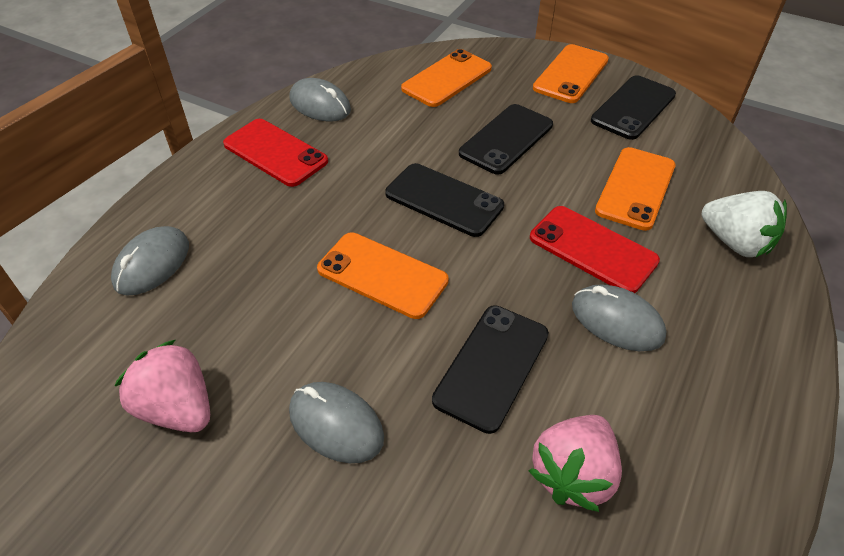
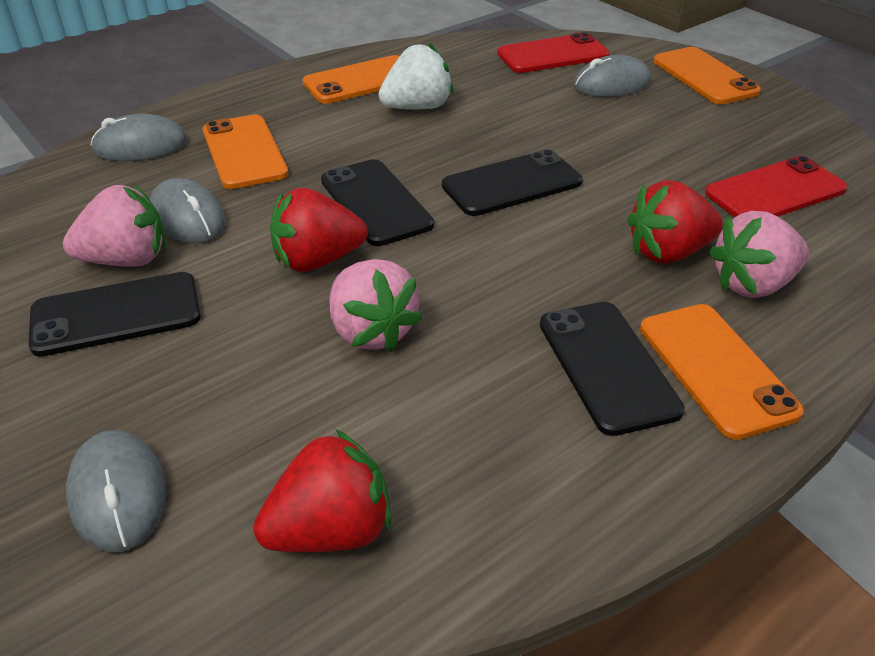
pink strawberry: [115,340,210,432] [528,415,622,512] = 2 -> [63,185,165,267] [329,259,423,352] [709,211,809,298] = 3
red strawberry: none = 0 -> [253,429,392,552] [270,188,368,272] [627,180,723,264] = 3

